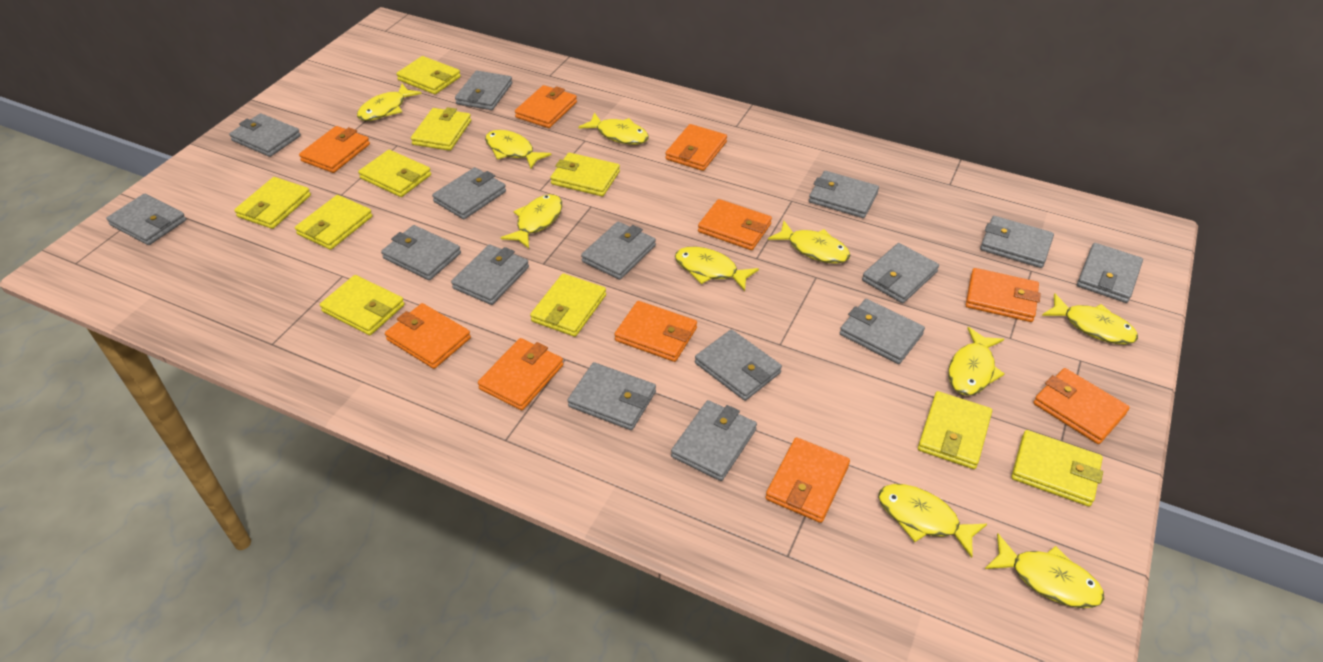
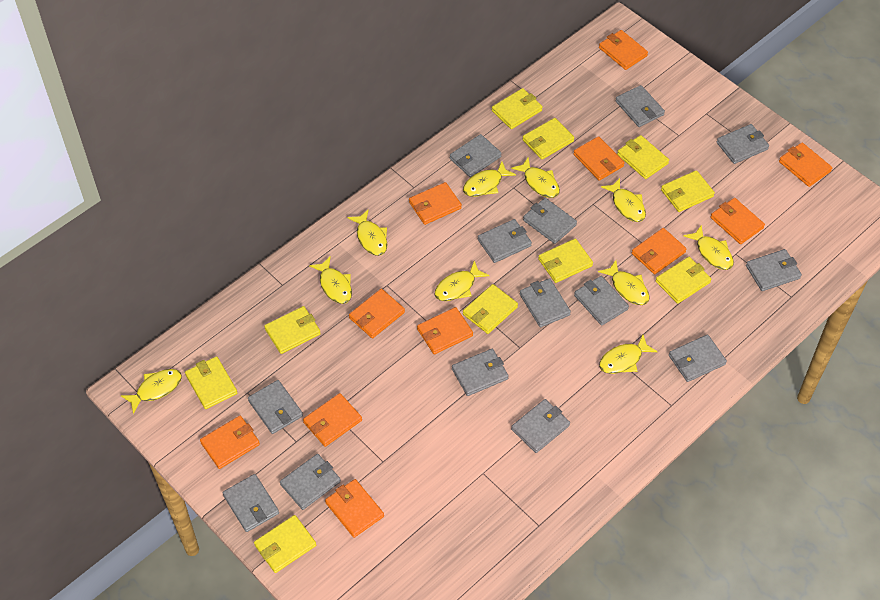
grey wallet: [106,194,186,245] [229,113,301,157] [381,225,461,280] [432,167,506,219] [451,244,529,305] [455,71,512,110] [567,362,656,430] [581,222,656,280] [671,400,757,481] [695,330,782,401] [809,171,879,218] [840,299,925,364] [862,243,939,303] [980,216,1054,268] [1077,243,1143,303] = 15 -> [222,474,279,532] [248,380,303,434] [280,454,341,510] [450,134,502,177] [452,349,509,396] [478,219,532,263] [511,399,570,453] [520,278,571,327] [523,198,577,244] [574,276,629,326] [615,85,665,127] [669,335,727,382] [717,124,769,164] [746,249,802,291] = 14
orange wallet: [299,126,370,173] [385,303,471,369] [478,338,563,410] [515,85,577,128] [614,301,697,362] [665,124,727,171] [698,199,772,250] [765,437,850,523] [966,268,1041,322] [1033,368,1130,444] = 10 -> [200,416,260,469] [303,393,362,447] [325,479,384,538] [349,289,405,338] [409,182,462,225] [417,307,473,354] [573,136,625,181] [599,30,648,70] [632,228,686,274] [710,198,765,244] [779,143,832,187] = 11

